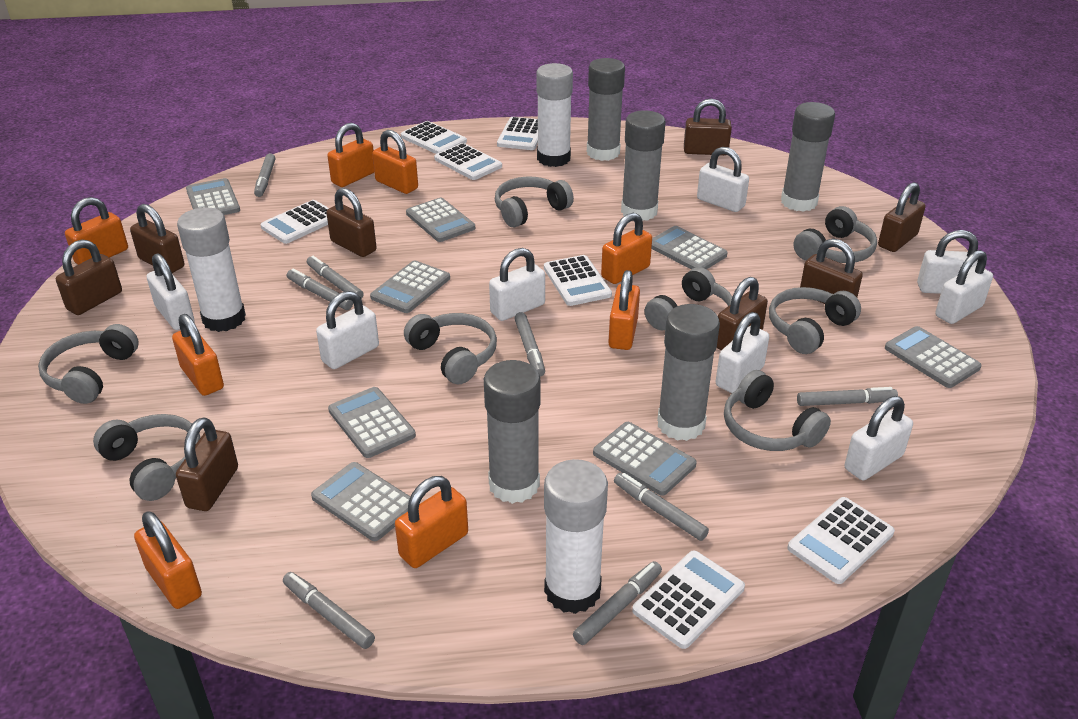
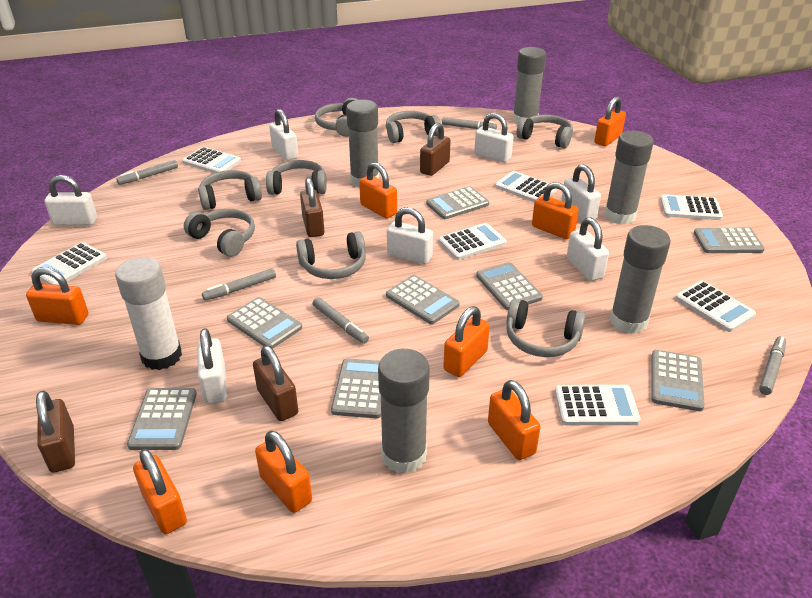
brown padlock: [56,240,122,315] [130,204,184,273] [176,417,238,511] [326,188,377,257] [684,99,732,155] [716,277,768,350] [800,239,863,304] [878,182,926,252] = 8 -> [36,391,75,473] [253,345,298,421] [300,178,325,237] [420,123,451,176] = 4
grey marker: [254,153,275,197] [283,572,375,649] [287,269,353,310] [307,256,364,299] [514,312,545,376] [573,561,662,645] [614,473,709,541] [797,387,898,406] = 8 -> [116,160,178,185] [202,268,276,301] [312,297,369,344] [442,117,497,129] [759,336,786,395] = 5
white glue stick: [177,207,246,332] [537,63,573,167] [544,459,608,614] = 3 -> [115,257,182,370] = 1
white padlock: [147,253,195,330] [316,291,379,369] [489,248,545,321] [697,147,749,212] [716,312,769,393] [845,396,913,480] [917,230,978,294] [935,250,993,324] = 8 -> [44,175,97,226] [197,328,227,404] [269,109,298,161] [387,207,433,264] [474,113,514,163] [561,164,601,221] [567,217,609,281] = 7

